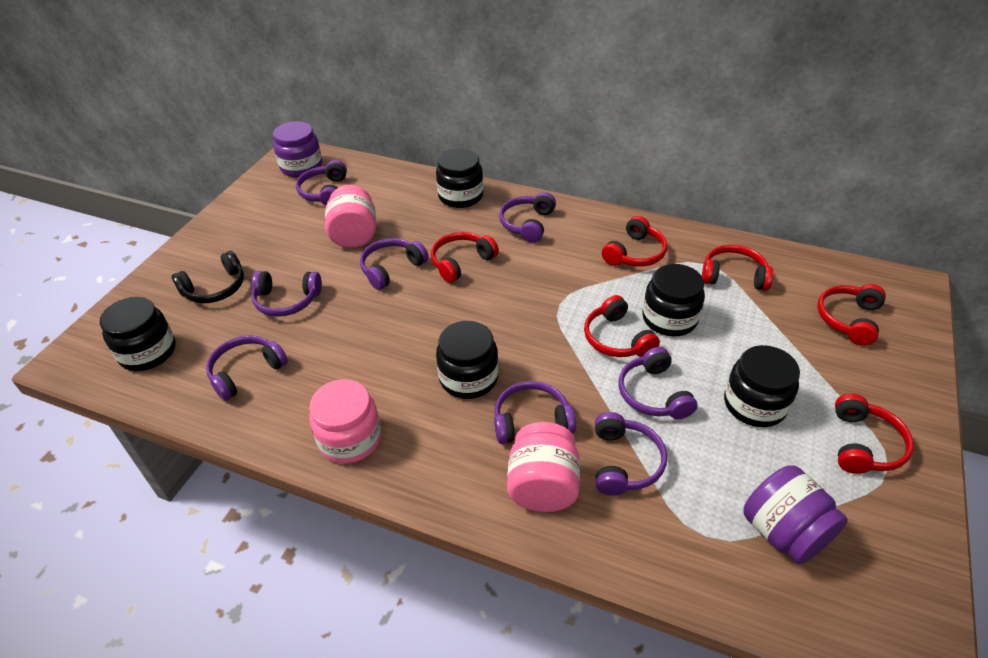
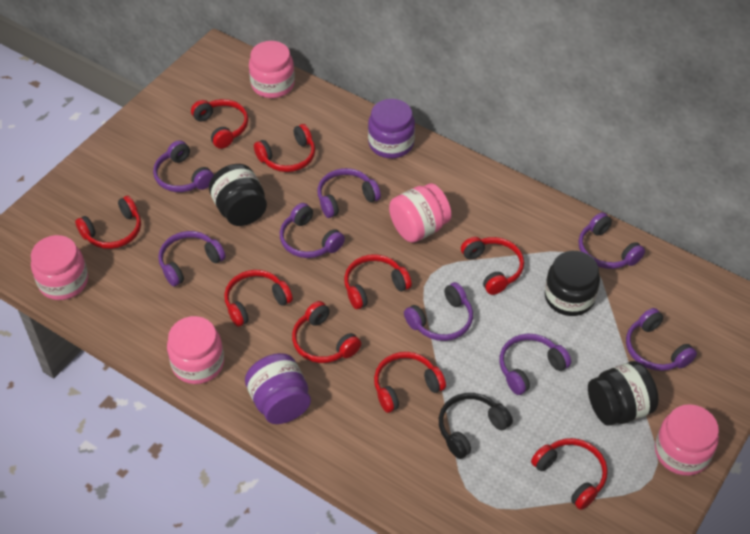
black jar: [100,297,176,371] [436,148,483,208] [436,321,499,399] [642,264,705,336] [724,345,800,427] = 5 -> [209,164,267,226] [545,251,600,316] [588,361,659,426] = 3
pink jar: [309,379,381,464] [325,185,376,248] [507,422,580,512] = 3 -> [31,235,88,300] [167,316,224,384] [249,41,295,98] [389,183,451,243] [655,404,719,476] = 5
red headphones: [431,232,499,283] [584,295,660,357] [602,216,667,267] [702,245,773,291] [817,284,886,346] [835,393,914,474] = 6 -> [75,196,141,249] [191,99,248,149] [224,270,293,327] [254,124,315,172] [292,301,361,363] [344,254,412,309] [374,352,446,413] [461,237,524,295] [531,438,608,510] = 9

